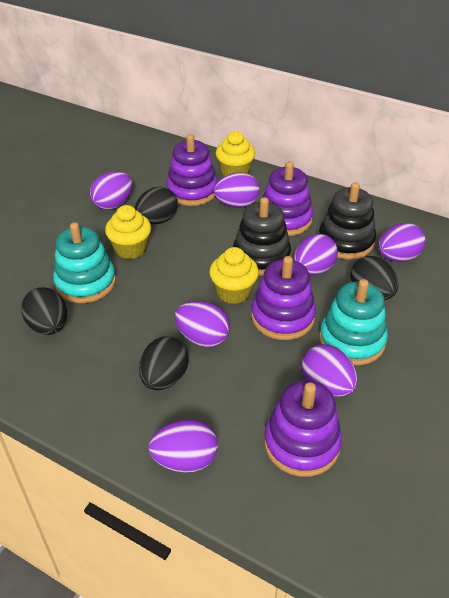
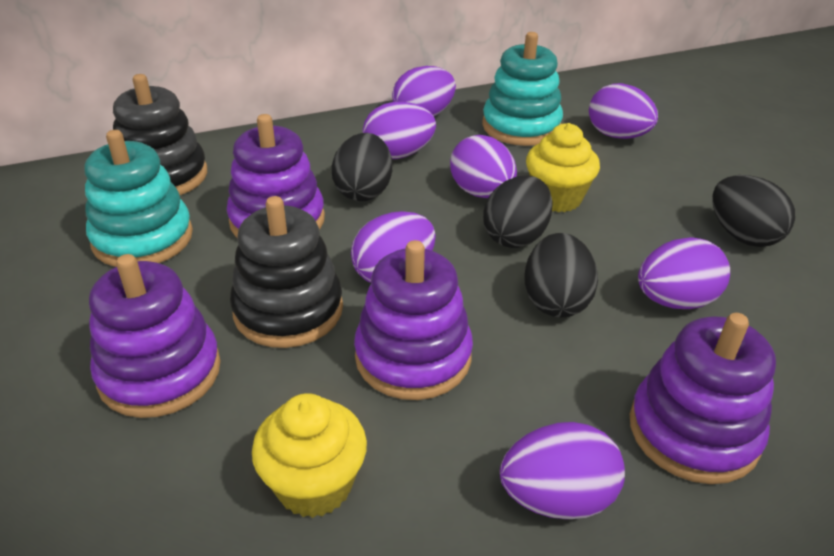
yellow cupcake: [105,205,151,259] [209,247,259,304] [216,131,255,177] = 3 -> [252,393,367,518] [526,123,600,212] = 2

